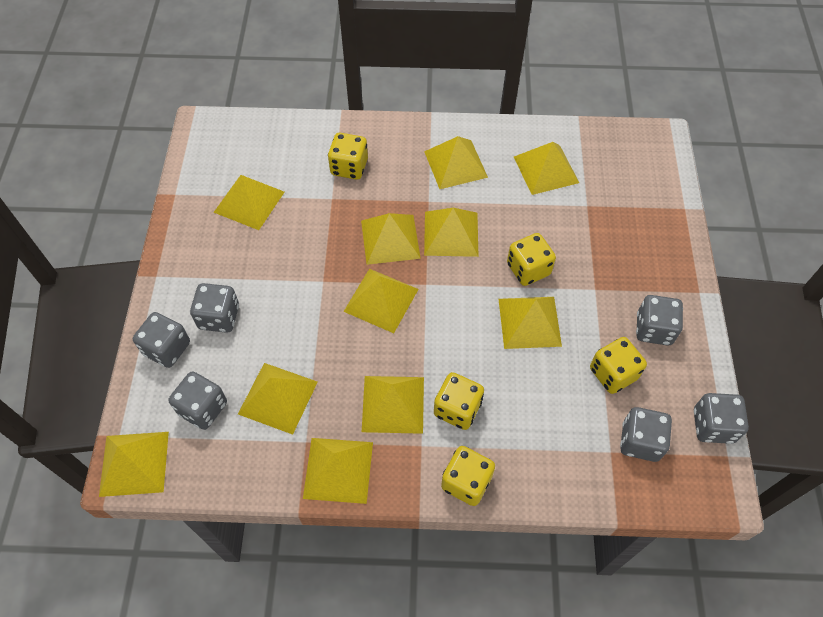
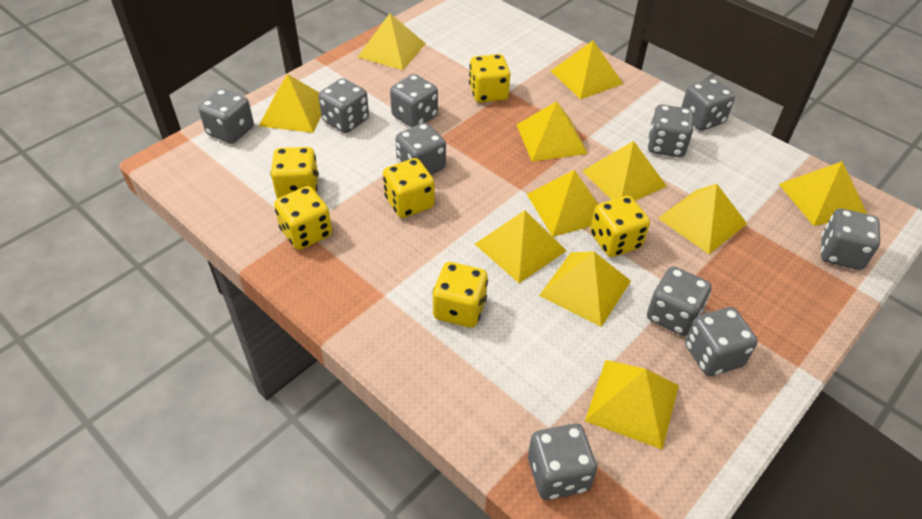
grey dice: [133,312,190,368] [168,371,227,430] [190,283,239,333] [620,407,672,462] [636,295,683,346] [694,393,749,444] = 6 -> [198,89,254,144] [318,78,369,133] [390,74,438,128] [395,123,446,175] [528,423,597,500] [647,266,711,336] [648,105,694,157] [681,78,735,131] [685,307,758,376] [821,208,880,270] = 10
yellow dice: [328,133,368,180] [434,372,484,430] [441,446,495,506] [507,233,556,286] [590,337,647,394] = 5 -> [270,147,319,198] [274,186,332,250] [383,158,435,218] [432,262,488,328] [469,54,510,103] [590,196,650,257] = 6

